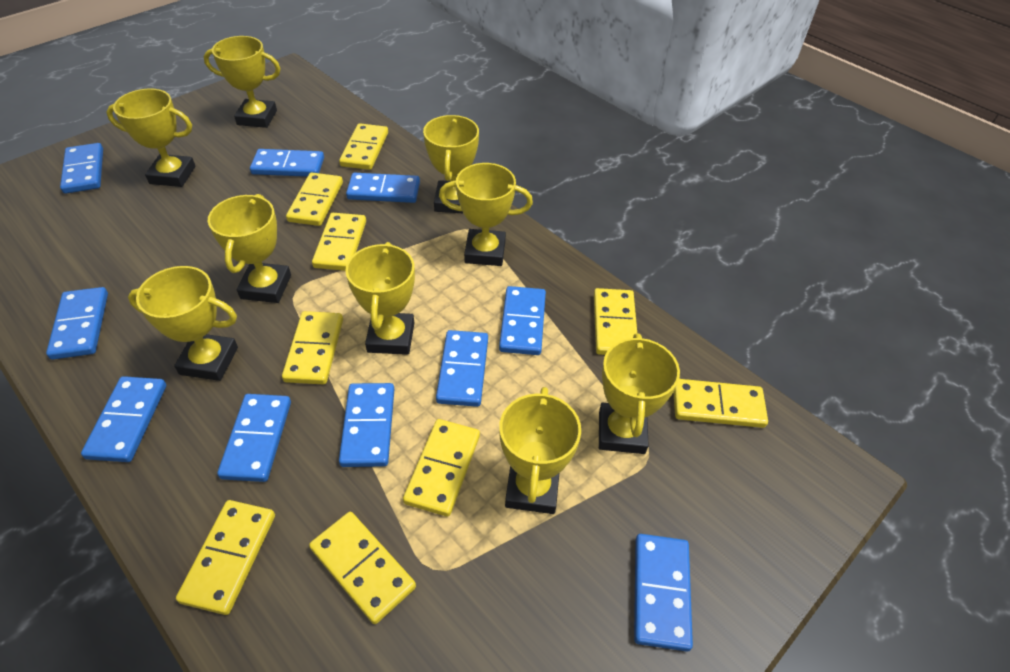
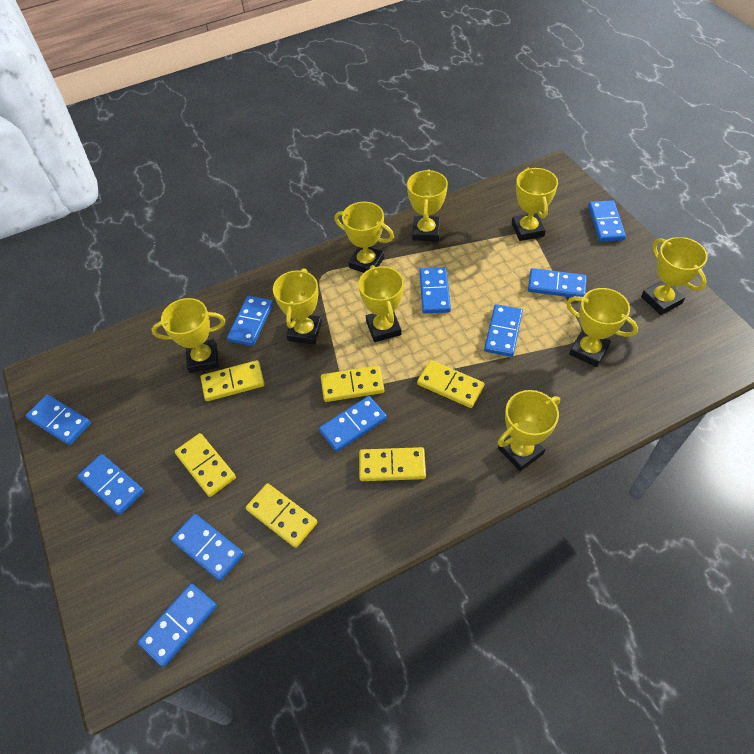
yellow domino: [176,500,275,615] [282,311,343,384] [286,173,343,226] [309,512,416,624] [312,213,366,271] [339,123,388,170] [403,419,480,517] [594,288,637,355] [673,379,768,428] = 9 -> [175,433,236,497] [201,360,265,401] [246,483,317,548] [321,366,384,402] [359,447,426,481] [417,360,484,408] = 6

